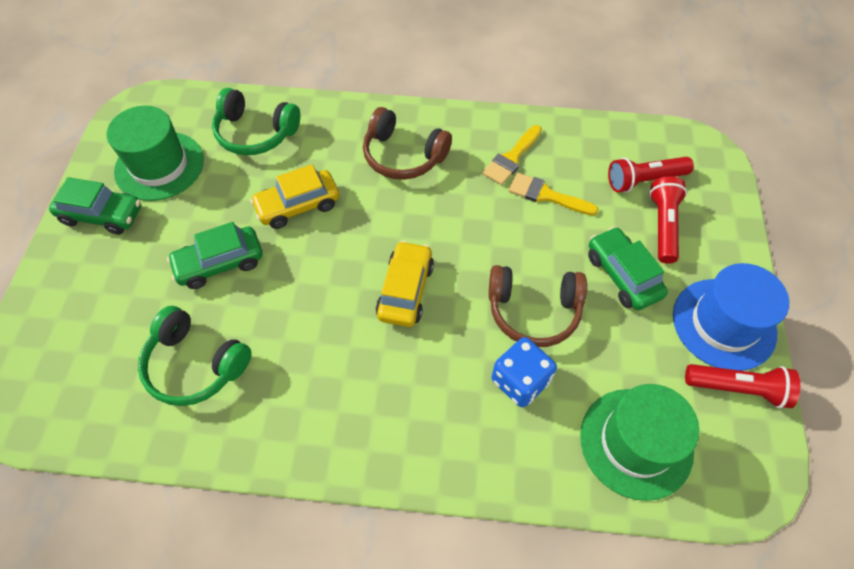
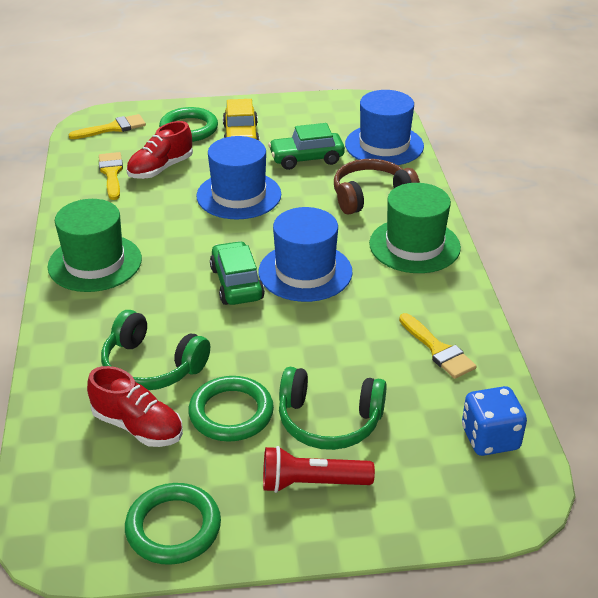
blue hat: [673,263,789,371] = 1 -> [197,136,281,220] [258,207,353,302] [345,90,424,165] = 3
brown headphones: [363,107,452,180] [488,265,587,347] = 2 -> [334,159,420,215] = 1
green car: [49,177,141,235] [167,222,262,289] [588,227,668,310] = 3 -> [210,241,265,305] [268,123,345,170] = 2
green ring: none = 0 -> [125,483,221,565] [159,107,218,142] [188,376,274,442] = 3
red flashlight: [608,157,694,193] [649,176,687,264] [685,364,800,408] = 3 -> [263,446,375,493] = 1
red shoe: none = 0 -> [87,366,183,447] [126,121,193,179] = 2
yellow brush: [483,125,542,185] [508,173,599,216] = 2 -> [68,114,146,139] [99,152,123,200] [399,313,477,379] = 3
yellow car: [250,164,339,229] [376,241,434,327] = 2 -> [223,99,260,141] = 1

